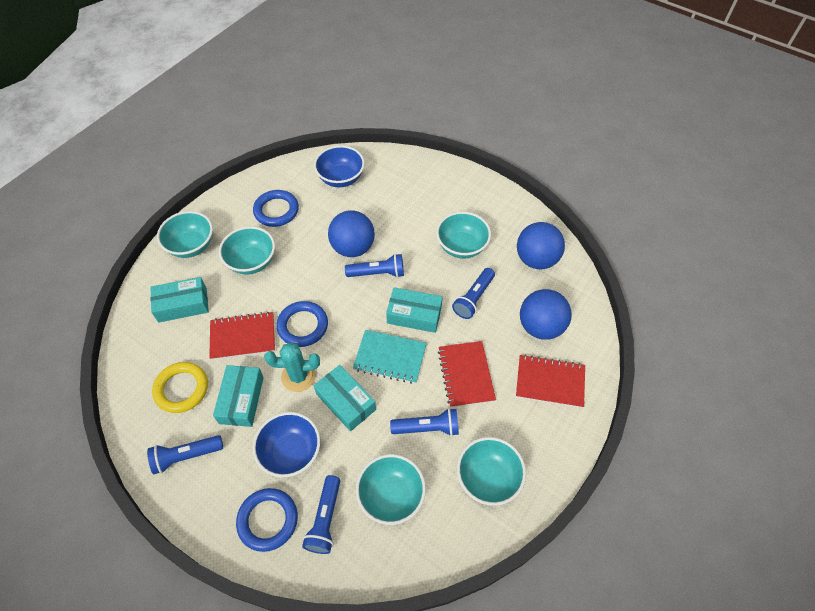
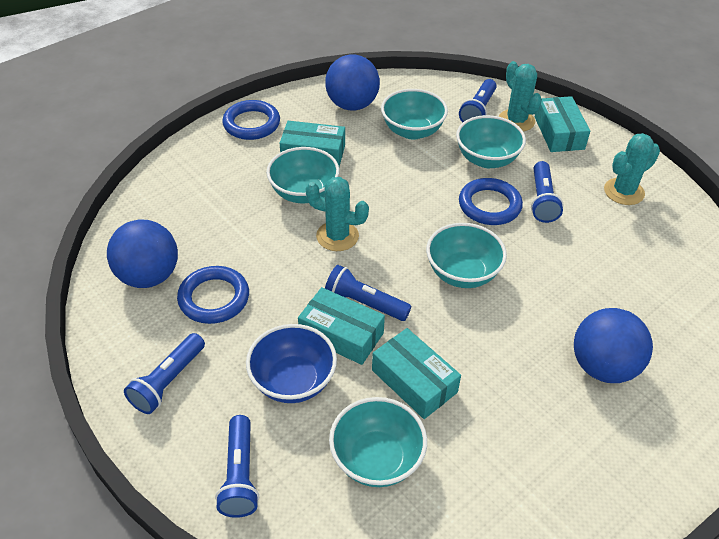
blue bowl: [253,412,320,477] [314,145,365,187] = 2 -> [246,324,337,403] = 1
red notebook: [209,312,275,360] [438,341,496,408] [516,354,585,408] = 3 -> none = 0
turquoise cactus: [264,342,320,392] = 1 -> [306,177,369,251] [499,61,542,131] [604,133,660,205] = 3
turquoise notebook: [353,330,427,384] = 1 -> none = 0
yellow ring: [152,362,208,413] = 1 -> none = 0

